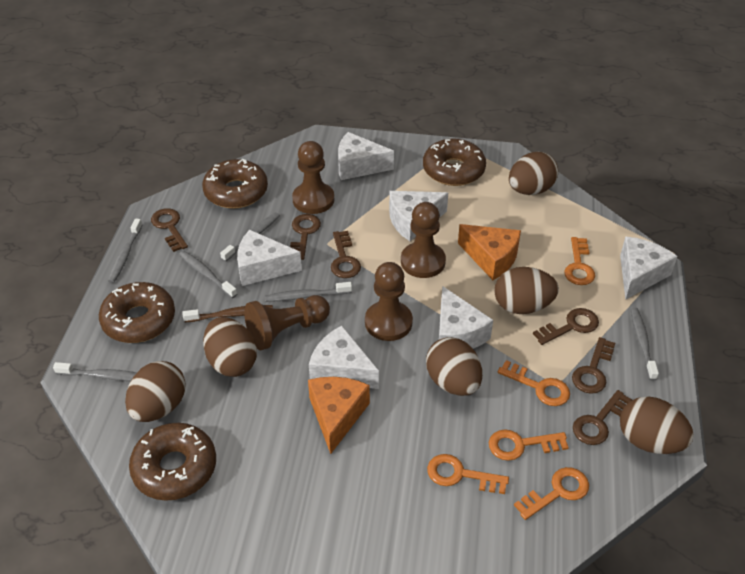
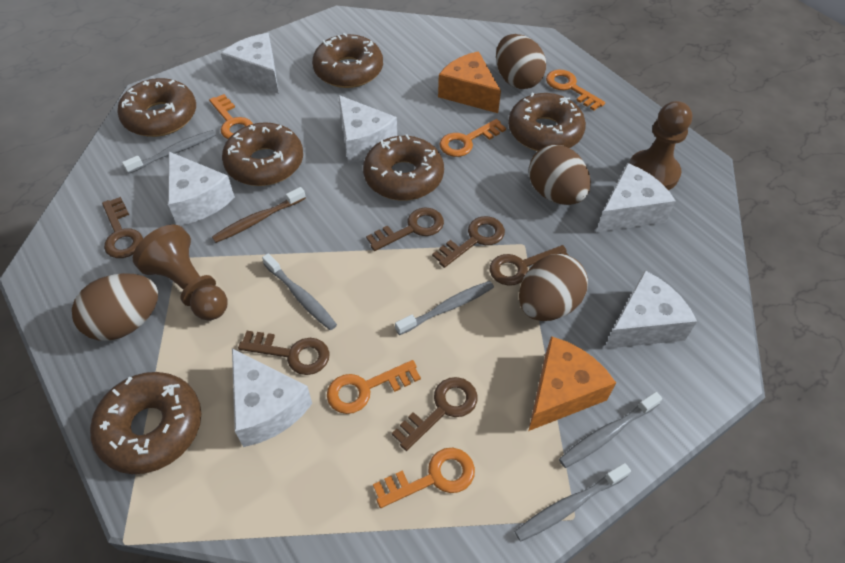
brown donut: [99,282,175,343] [129,423,216,501] [202,159,268,209] [423,139,486,186] = 4 -> [90,372,201,474] [118,78,196,137] [222,122,303,186] [312,33,383,88] [363,135,444,201] [508,93,586,151] = 6
brown egg: [125,361,186,422] [203,317,257,377] [426,337,482,396] [494,267,559,314] [509,152,558,195] [620,396,694,454] = 6 -> [72,273,158,341] [496,34,546,89] [519,254,588,321] [529,145,591,205] = 4
brown pawn: [244,295,330,351] [292,141,334,214] [365,262,413,341] [401,202,446,278] = 4 -> [133,224,227,321] [629,101,692,190] = 2
grey toothbrush: [53,362,137,381] [108,218,142,283] [179,251,237,298] [220,212,280,262] [265,282,352,302] [631,308,659,380] = 6 -> [122,130,216,174] [262,253,337,331] [395,281,494,335] [514,463,631,542] [559,392,662,468] = 5

